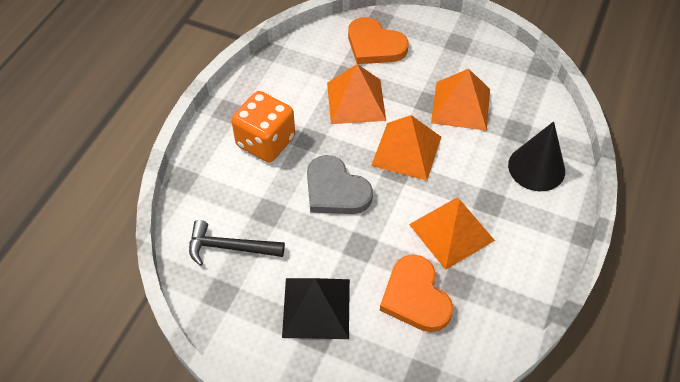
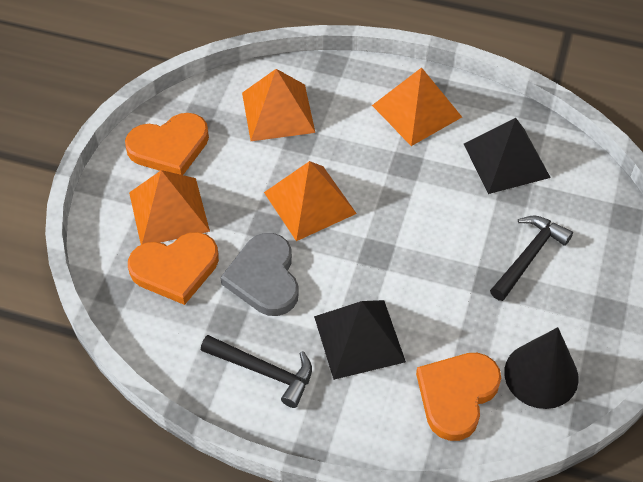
black hammer: [189,220,285,266] = 1 -> [201,335,312,408] [490,216,573,301] = 2
black pyramid: [282,278,350,339] = 1 -> [314,300,406,380] [464,118,551,194] = 2
orange dice: [231,91,295,162] = 1 -> none = 0
orange heart: [348,17,408,64] [380,255,453,332] = 2 -> [125,113,209,175] [128,232,219,305] [416,353,501,441] = 3

